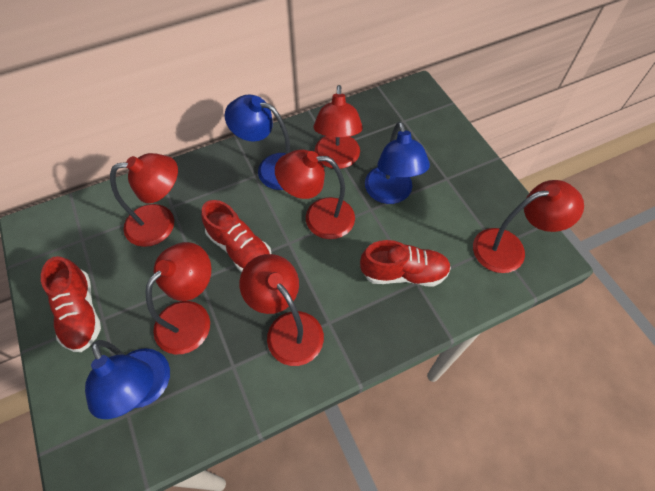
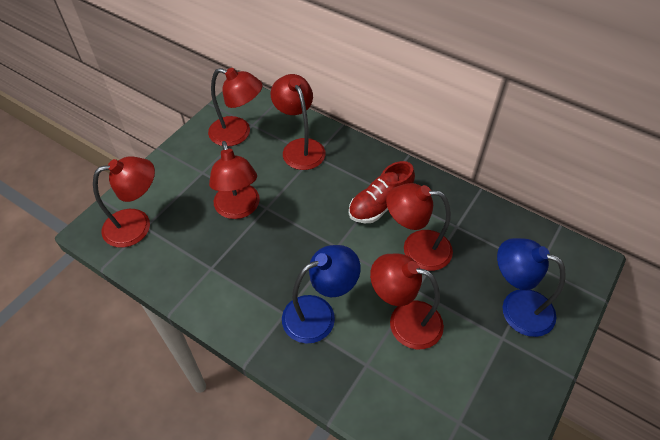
blue lamp: [85,340,170,419] [225,94,290,190] [365,121,430,204] = 3 -> [282,245,361,344] [497,238,566,337] = 2
red shoe: [41,256,101,352] [201,200,272,272] [360,240,451,286] = 3 -> [349,161,415,223] = 1

